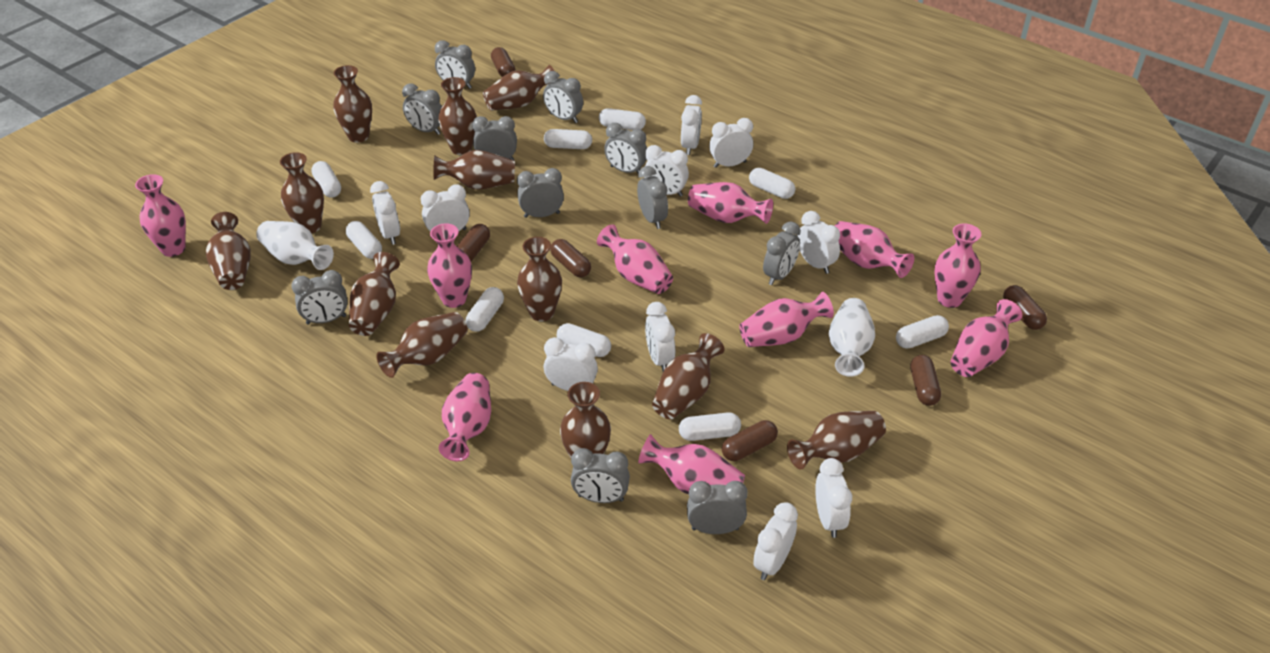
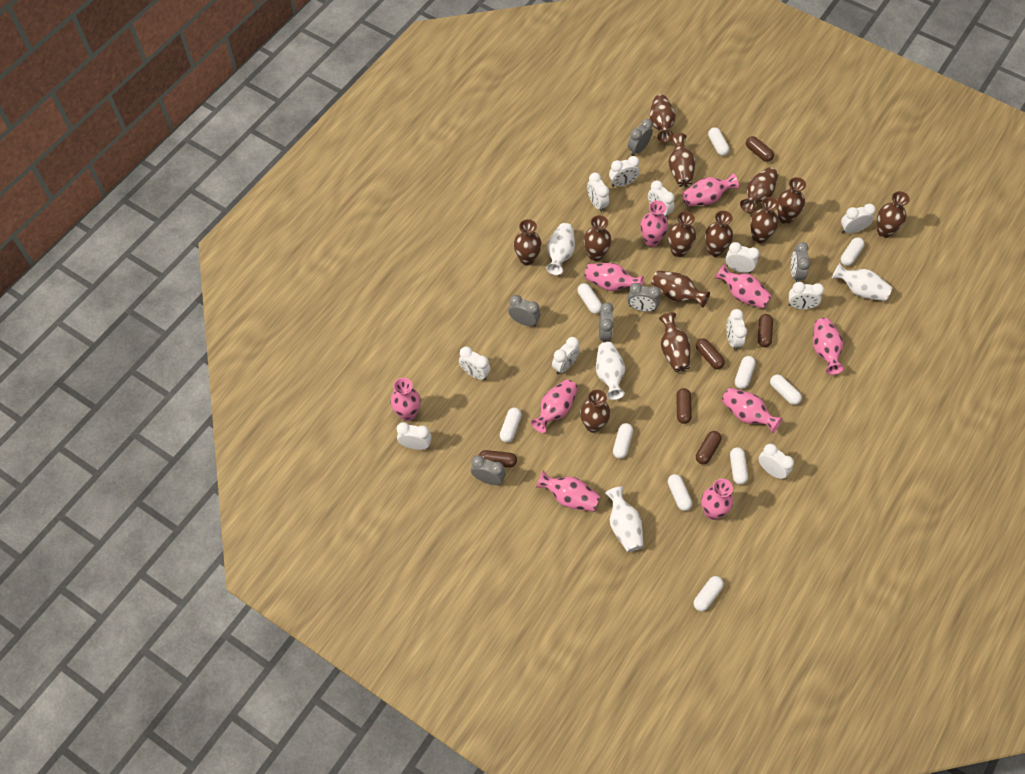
brown vase: [206,212,251,290] [280,152,324,233] [333,65,372,143] [349,252,400,336] [376,312,467,378] [433,150,515,189] [438,77,477,155] [483,65,554,111] [517,237,562,321] [560,382,611,458] [652,333,724,419] [787,411,886,470] = 12 -> [514,219,542,266] [580,389,610,433] [584,215,611,262] [650,95,676,142] [652,270,710,308] [659,313,690,372] [668,211,696,257] [669,133,695,187] [705,211,733,257] [740,167,778,213] [750,197,779,244] [777,177,806,224] [877,191,910,238] = 13
grey clock: [291,270,348,325] [402,84,442,135] [435,40,475,89] [472,116,517,160] [517,168,564,218] [543,71,583,123] [571,448,630,503] [604,123,647,173] [637,166,668,229] [687,481,748,534] [763,221,801,285] = 11 -> [471,455,506,485] [508,295,540,327] [599,302,614,343] [627,283,661,312] [628,119,653,156] [791,242,810,282] = 6
white capsule: [311,161,341,198] [346,221,382,259] [466,287,504,332] [544,129,592,149] [557,323,611,357] [599,108,646,130] [679,412,741,441] [749,168,795,199] [896,315,949,348] = 9 -> [500,407,522,443] [578,283,602,314] [613,423,633,459] [668,474,692,511] [693,576,724,612] [708,127,730,156] [730,447,748,485] [735,356,756,389] [770,374,802,405] [841,237,865,266] = 10
white clock: [370,181,400,245] [421,184,470,237] [543,337,598,391] [644,145,689,197] [645,302,675,371] [681,95,702,155] [709,118,753,168] [753,502,798,580] [797,211,840,274] [815,458,852,538] = 10 -> [397,422,432,450] [459,346,491,380] [552,337,580,374] [587,172,609,212] [609,156,640,187] [648,180,675,218] [726,242,760,273] [726,309,747,351] [758,444,794,479] [789,282,824,309] [841,204,876,233] = 11
white vase: [256,221,334,270] [829,298,875,377] = 2 -> [546,223,575,275] [596,342,625,400] [605,486,644,552] [832,263,892,301] = 4

